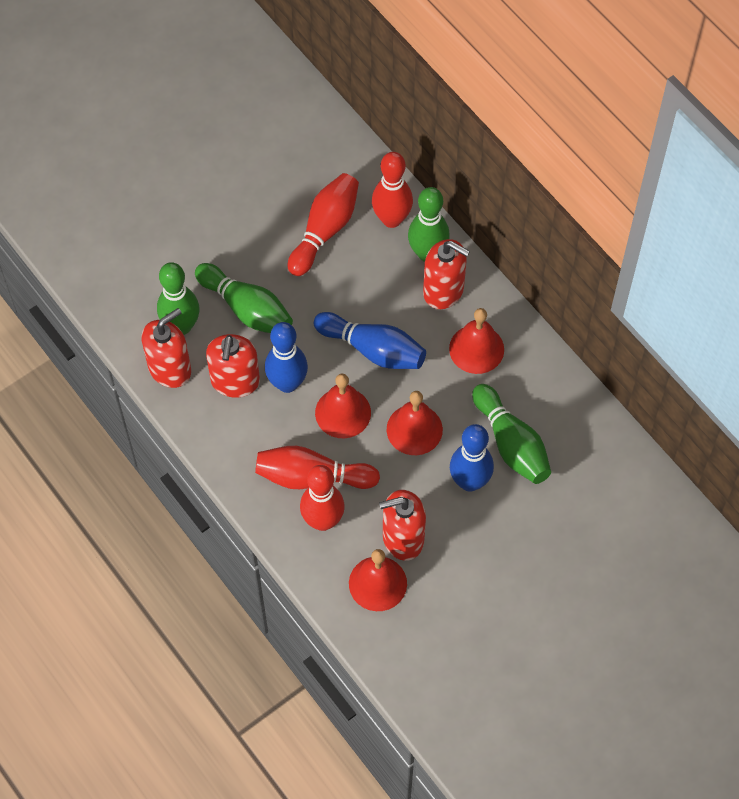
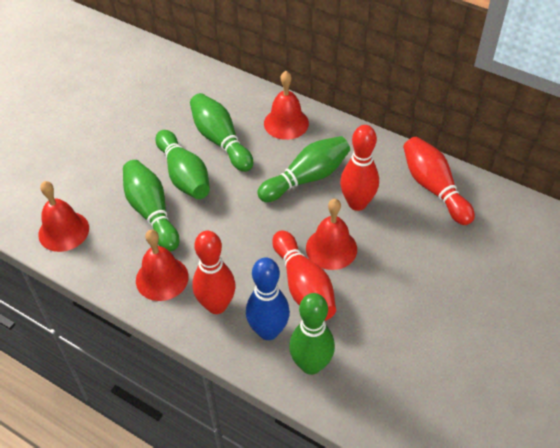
blue bowling pin: [265,322,308,393] [314,312,426,369] [450,424,494,492] = 3 -> [246,257,290,340] = 1
green bowling pin: [157,262,199,335] [195,263,293,333] [408,187,450,262] [472,384,551,484] = 4 -> [123,160,180,251] [155,130,210,199] [190,93,253,172] [257,136,350,202] [289,293,335,375] = 5
red soap dispenser: [142,308,191,388] [206,334,260,398] [379,490,426,561] [423,239,470,309] = 4 -> none = 0

